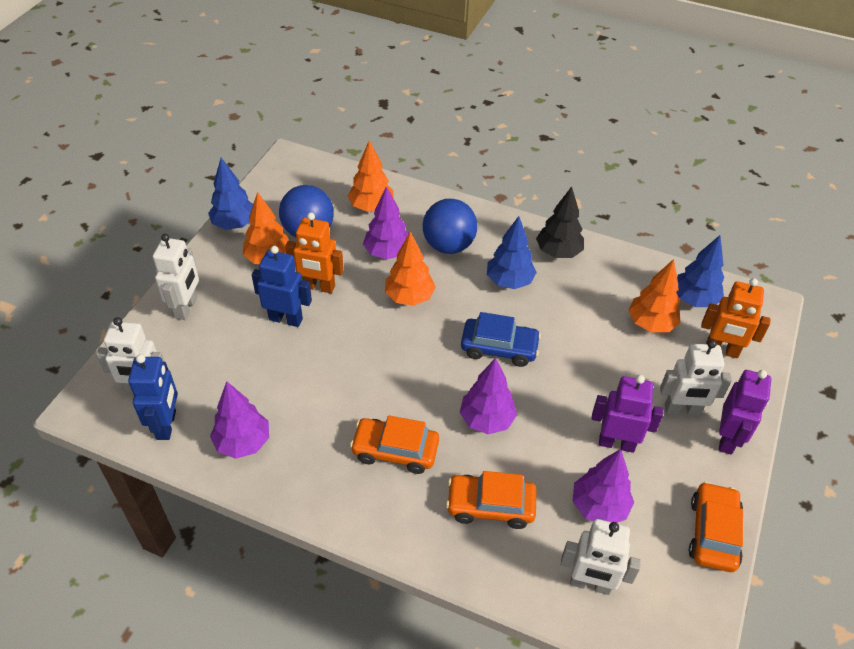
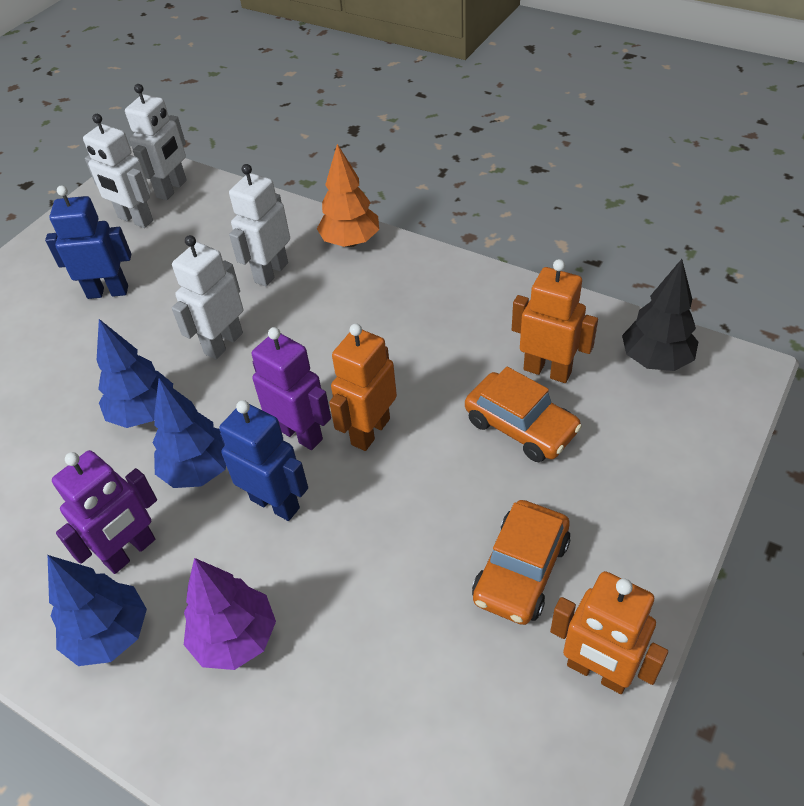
blue ball: [279,185,334,237] [423,199,477,254] = 2 -> none = 0
blue car: [461,312,541,367] = 1 -> none = 0
orange car: [350,415,439,474] [446,471,537,529] [689,482,743,572] = 3 -> [465,367,582,462] [472,500,570,625] = 2
orange robot: [285,212,344,293] [701,278,771,358] = 2 -> [329,324,397,451] [512,259,598,383] [550,571,668,694] = 3
orange tree: [243,192,289,264] [348,140,394,212] [385,232,436,306] [628,259,680,332] = 4 -> [317,144,379,247] = 1
purple tree: [210,381,269,459] [363,186,409,259] [460,358,517,434] [573,449,634,523] = 4 -> [184,558,276,670] = 1

